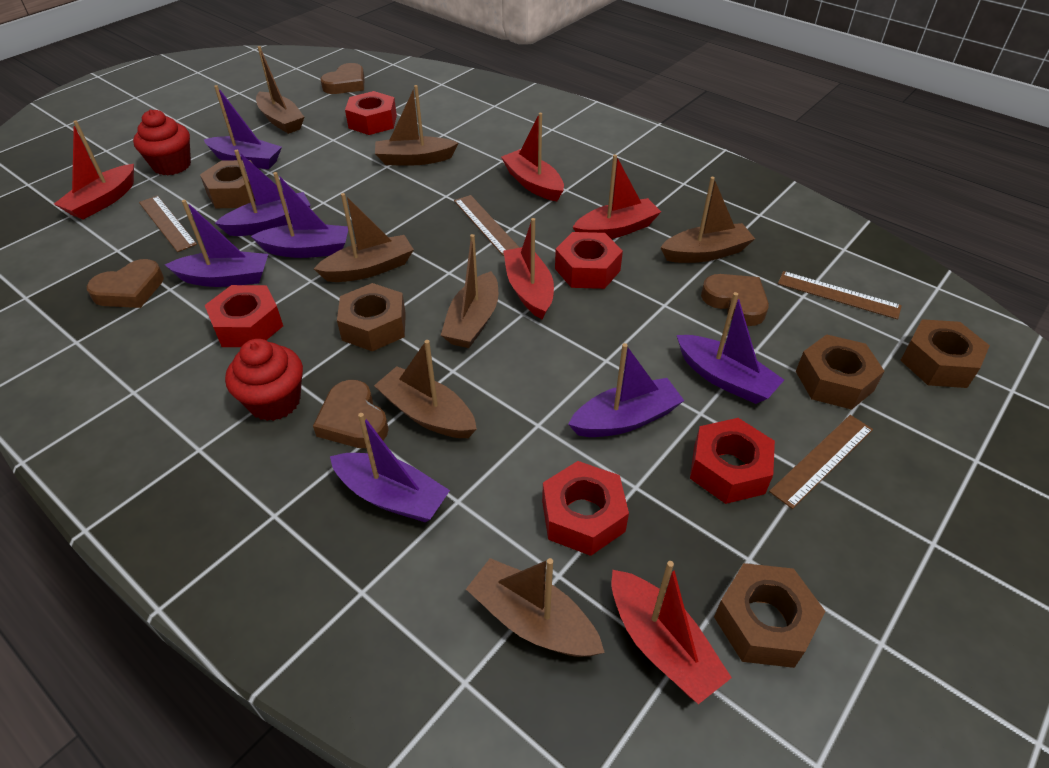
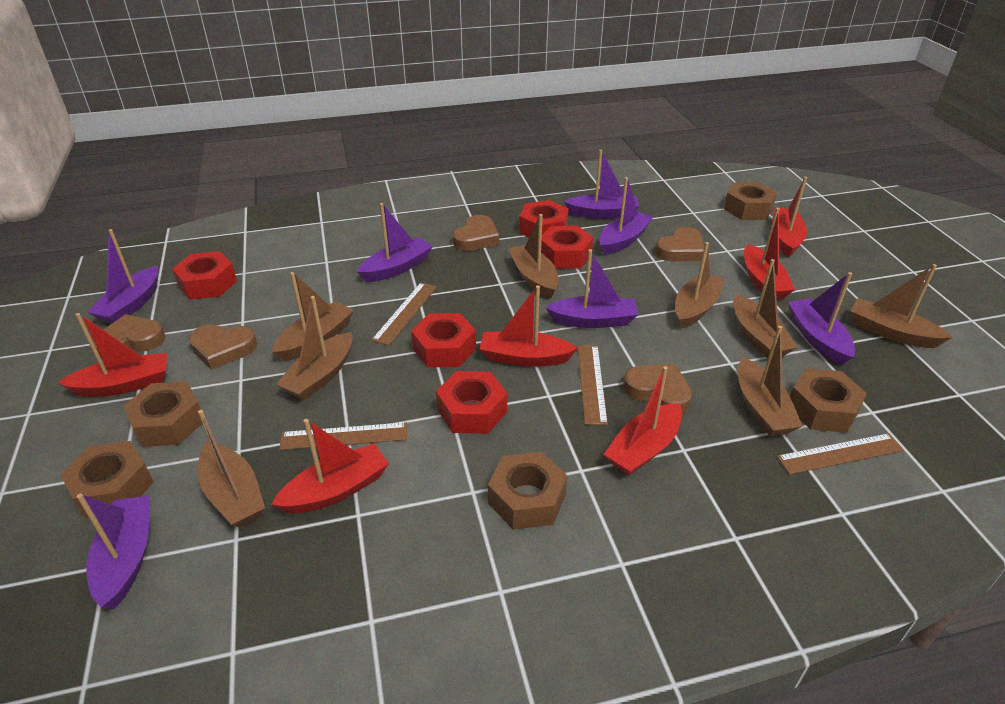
brown boat: [256,46,304,134] [314,193,414,282] [374,340,477,438] [375,85,458,165] [441,234,498,348] [466,558,605,657] [660,177,755,263] = 7 -> [198,410,265,527] [272,272,354,361] [276,296,352,400] [508,214,559,299] [675,242,725,329] [733,259,798,359] [738,326,803,436] [851,264,953,348] = 8
brown heart: [86,259,164,308] [313,380,389,448] [320,63,365,94] [701,274,769,326] = 4 -> [93,314,166,358] [189,324,257,370] [453,215,499,251] [623,364,692,413] [655,227,704,262] = 5
red boat: [54,120,134,219] [501,113,564,201] [503,218,554,319] [573,155,661,239] [612,561,732,704] = 5 -> [57,313,167,397] [271,419,389,514] [480,285,578,367] [604,366,682,476] [744,208,795,299] [772,177,807,257] = 6
red cupcake: [133,109,191,175] [225,339,303,421] = 2 -> none = 0

